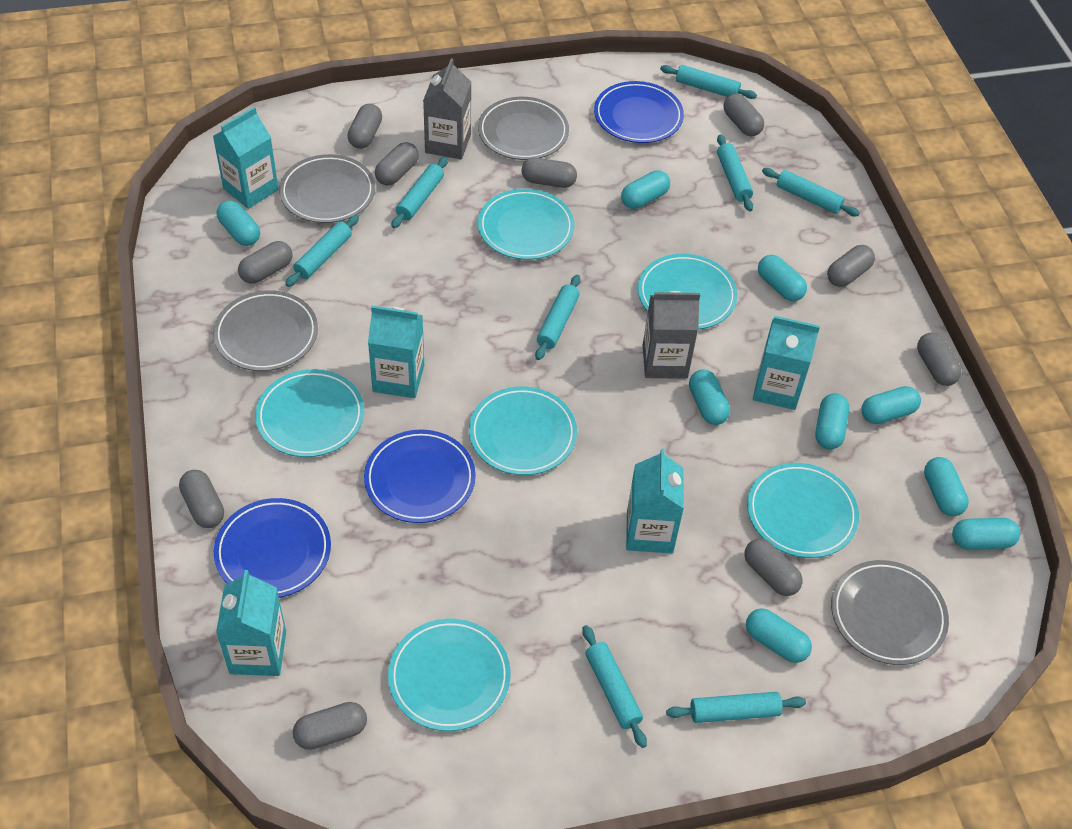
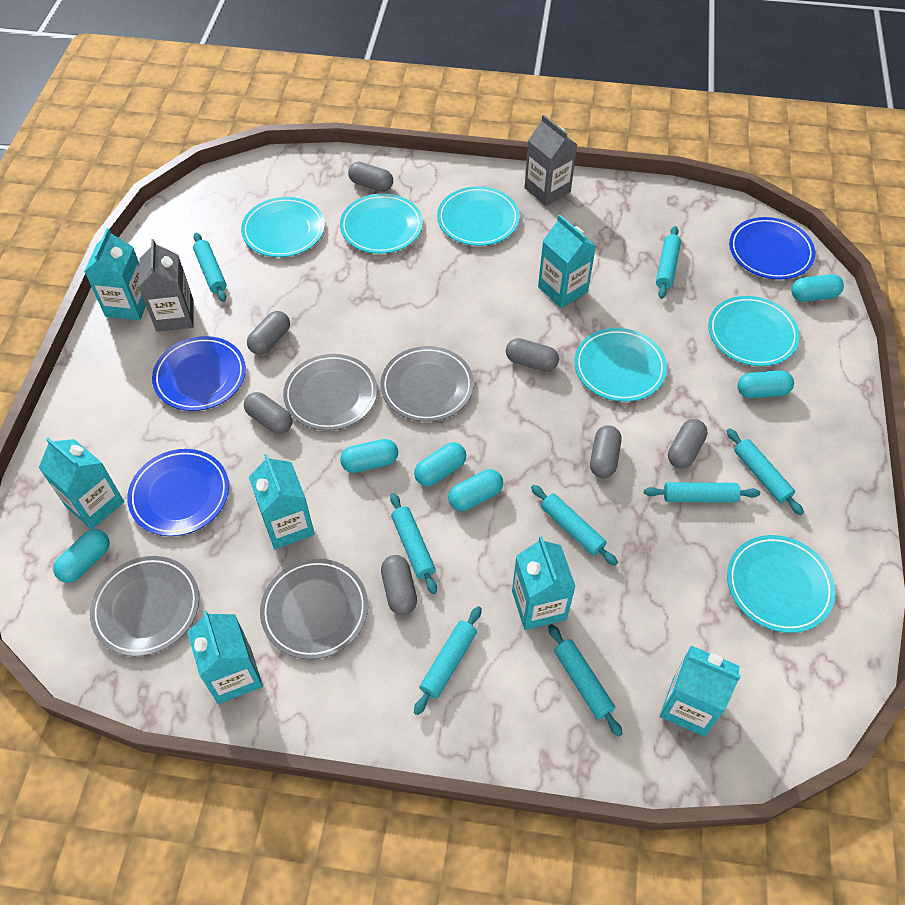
grey capsule: [179,470,224,528] [238,241,293,284] [293,702,367,750] [347,104,382,149] [375,142,419,186] [522,157,577,188] [723,94,764,136] [745,539,802,596] [827,245,875,287] [917,333,962,386] = 10 -> [244,392,292,434] [247,311,290,355] [348,162,393,192] [381,555,417,615] [506,338,559,372] [590,425,621,478] [668,419,707,469] = 7
turquoise capsule: [217,200,260,246] [621,170,670,209] [689,369,730,425] [746,608,812,663] [758,255,807,301] [815,393,849,449] [861,386,921,424] [924,457,969,517] [952,518,1020,550] = 9 -> [53,529,109,583] [340,439,398,473] [414,442,466,486] [448,469,503,511] [737,370,794,398] [791,274,844,302] = 6
turquoise carton: [213,107,279,209] [216,570,286,676] [368,306,424,398] [626,448,684,553] [753,316,820,410] = 5 -> [39,437,124,529] [84,228,146,320] [187,610,263,704] [249,454,315,549] [512,536,576,630] [538,215,596,308] [660,646,741,737] = 7

